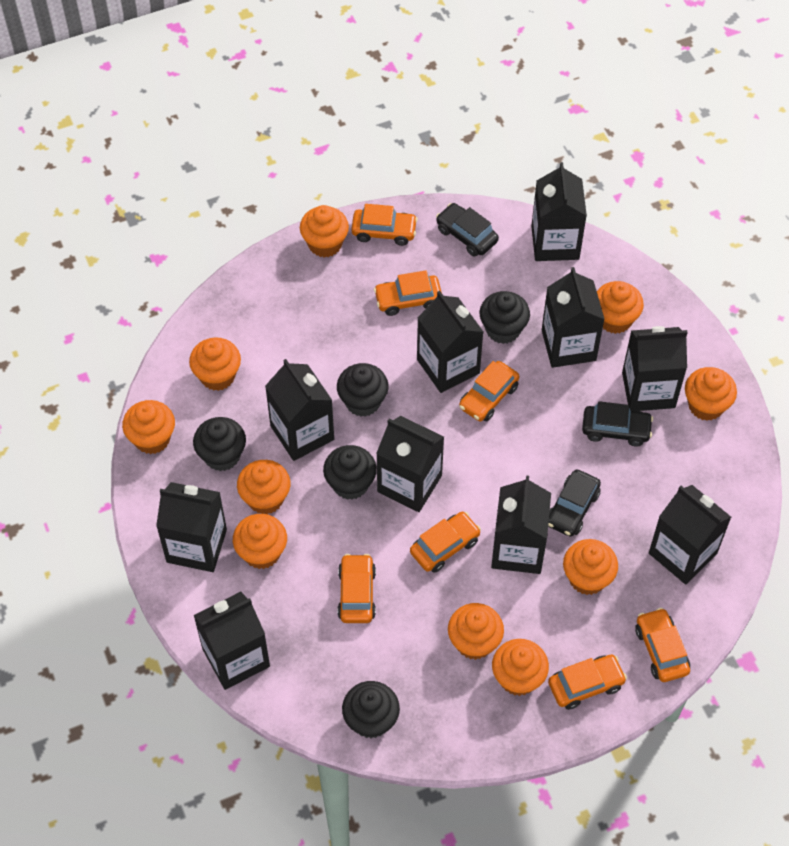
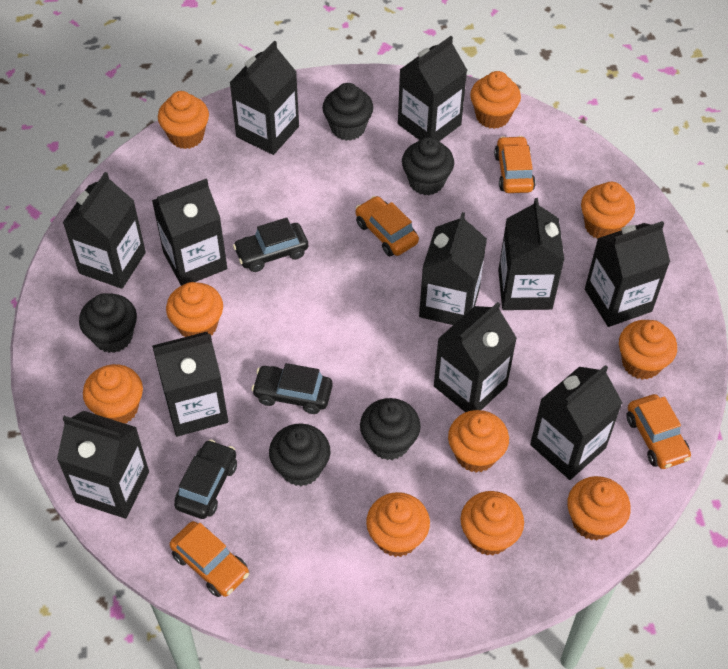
black carton: [156,482,227,572] [193,592,270,690] [265,359,334,461] [376,416,444,512] [417,291,483,393] [491,475,551,574] [531,162,587,261] [542,267,605,368] [622,326,688,411] [649,485,731,584] = 10 -> [57,411,149,519] [63,172,146,289] [152,178,227,286] [152,332,228,437] [229,41,299,155] [398,36,467,141] [419,212,487,325] [434,302,517,412] [498,198,564,310] [530,365,622,480] [585,221,670,327] = 11
orange car: [338,554,376,623] [351,204,418,246] [374,271,442,316] [410,512,481,573] [459,361,519,421] [548,655,627,710] [635,608,690,682] = 7 -> [169,521,249,597] [355,196,419,256] [494,136,536,193] [626,394,691,469] = 4

